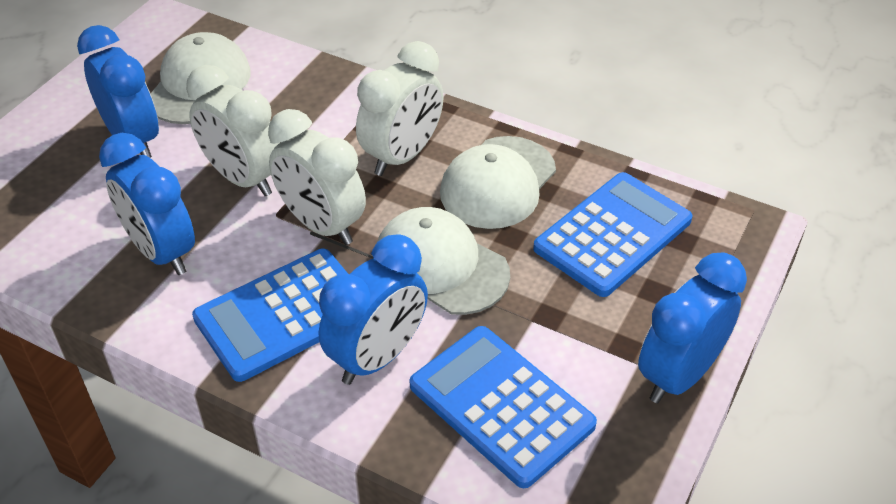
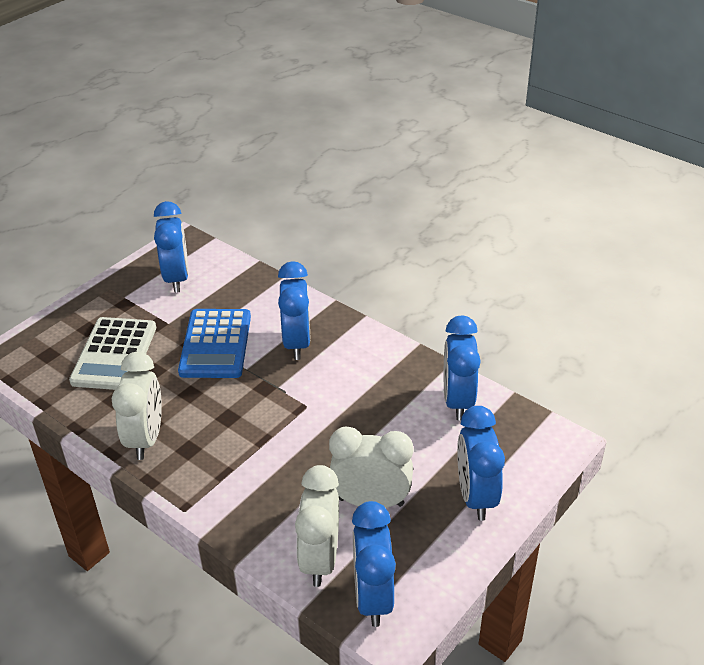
blue calculator: [192,249,348,382] [410,326,597,488] [533,172,692,297] = 3 -> [178,309,251,378] = 1
blue clock: [77,25,159,158] [99,133,195,275] [319,234,428,385] [638,253,747,403] = 4 -> [154,201,189,293] [278,261,311,360] [352,501,396,627] [444,315,481,421] [457,406,505,521] = 5
white calculator: none = 0 -> [69,317,156,390] = 1
white cap: [150,32,251,124] [377,207,510,315] [440,136,556,229] = 3 -> none = 0

